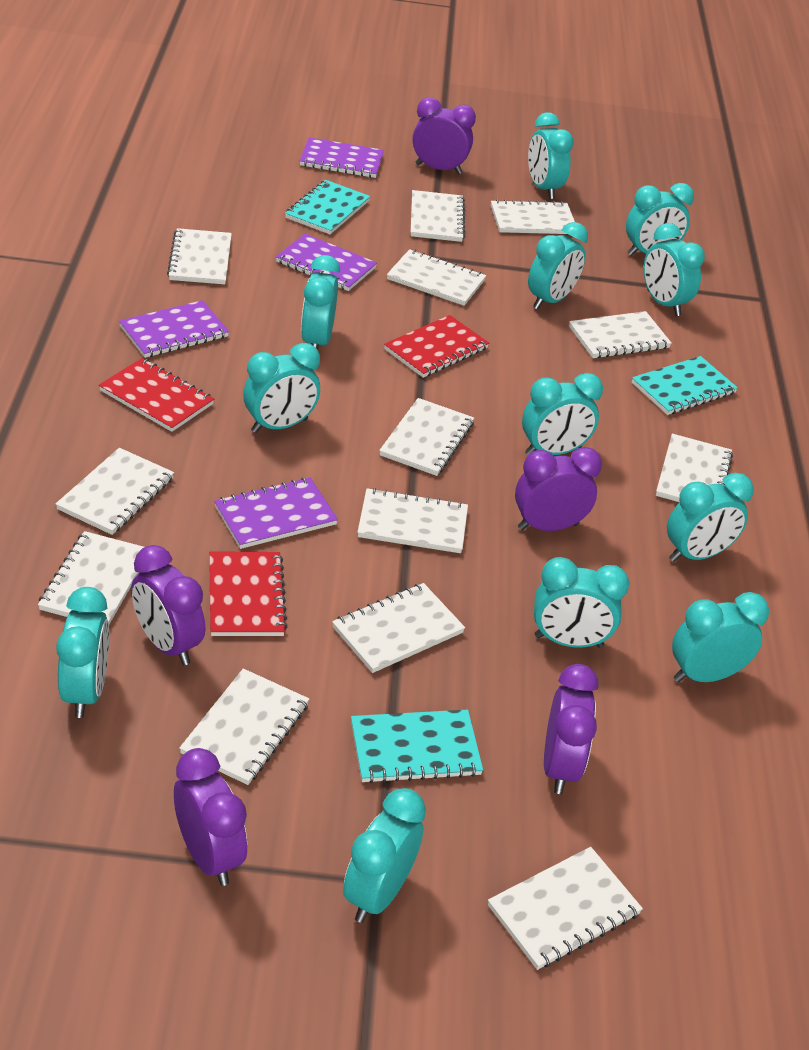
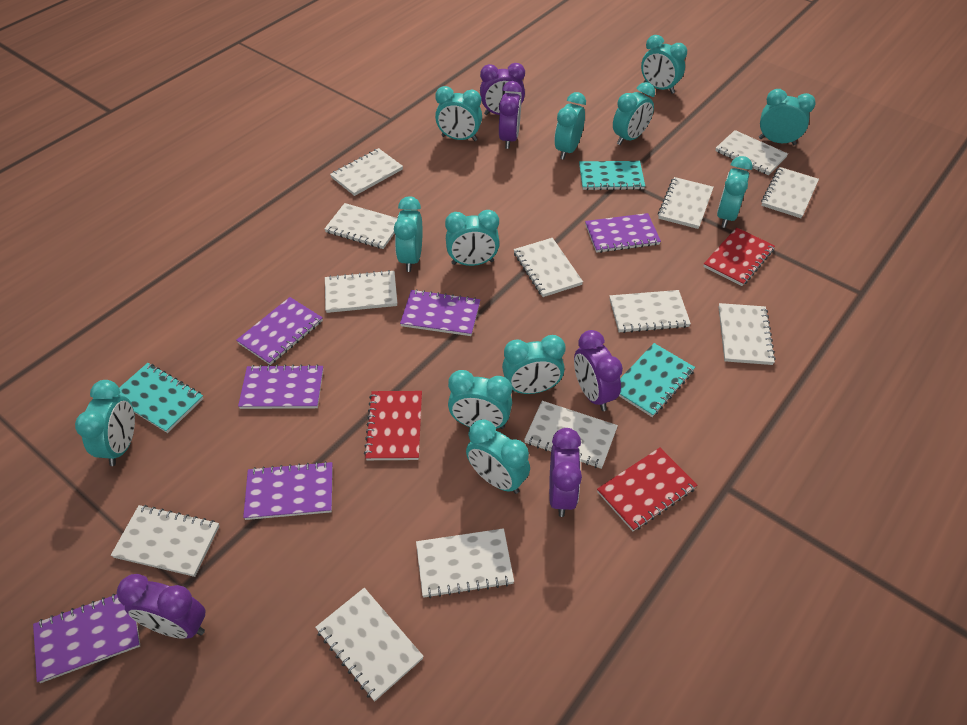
purple notebook: [119,300,229,358] [214,477,338,549] [276,234,377,291] [300,137,384,178] = 4 -> [33,594,140,683] [236,297,323,365] [238,364,323,409] [243,461,333,520] [400,289,480,336] [585,213,661,253] = 6

